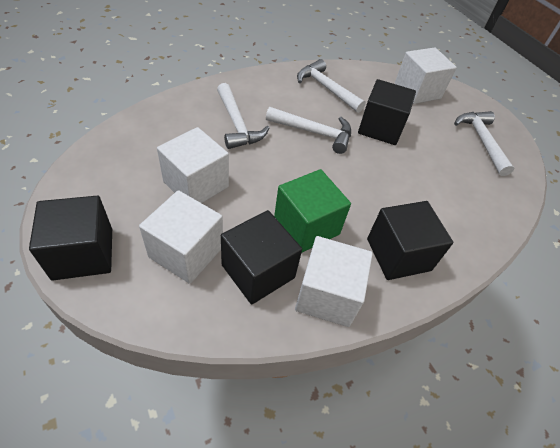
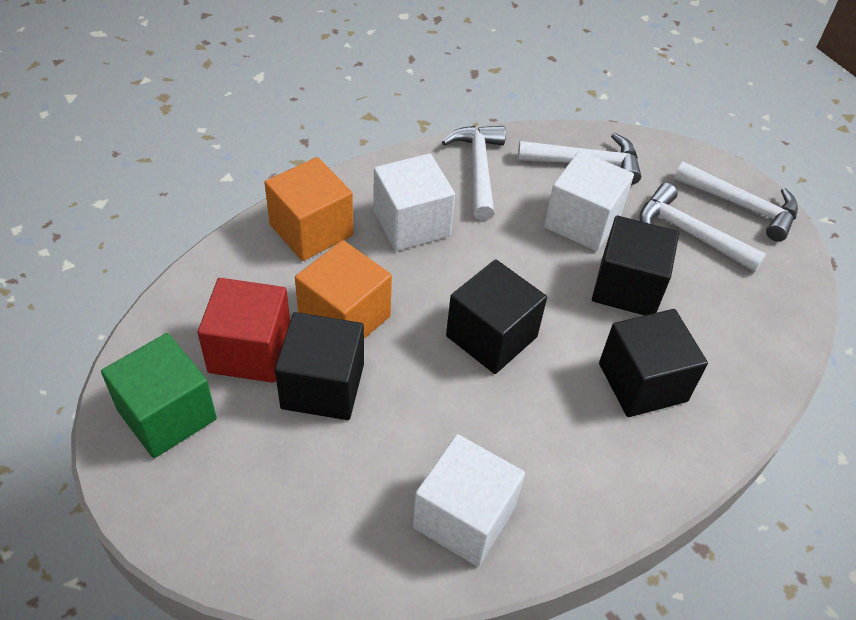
orange cube: none = 0 -> [264,157,353,261] [295,240,392,339] = 2
red cube: none = 0 -> [198,278,290,383] = 1
white cube: [139,190,223,284] [157,127,229,203] [295,236,373,327] [395,47,457,104] = 4 -> [373,153,455,251] [413,434,525,567] [544,151,634,251] = 3

